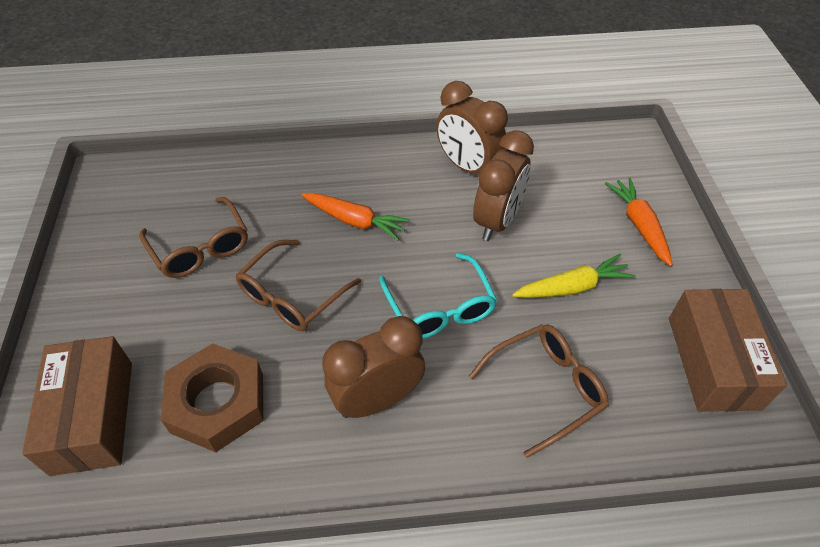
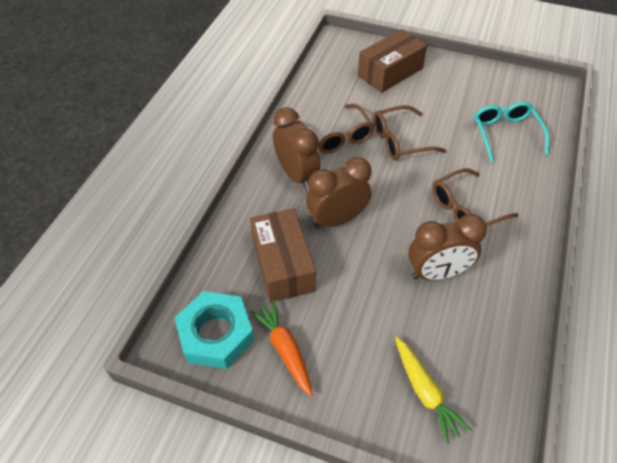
brown nut: [161,343,263,452] = 1 -> none = 0
orange carrot: [301,193,410,241] [605,178,673,266] = 2 -> [250,300,313,397] = 1
turquoise nut: none = 0 -> [174,291,254,369] = 1

